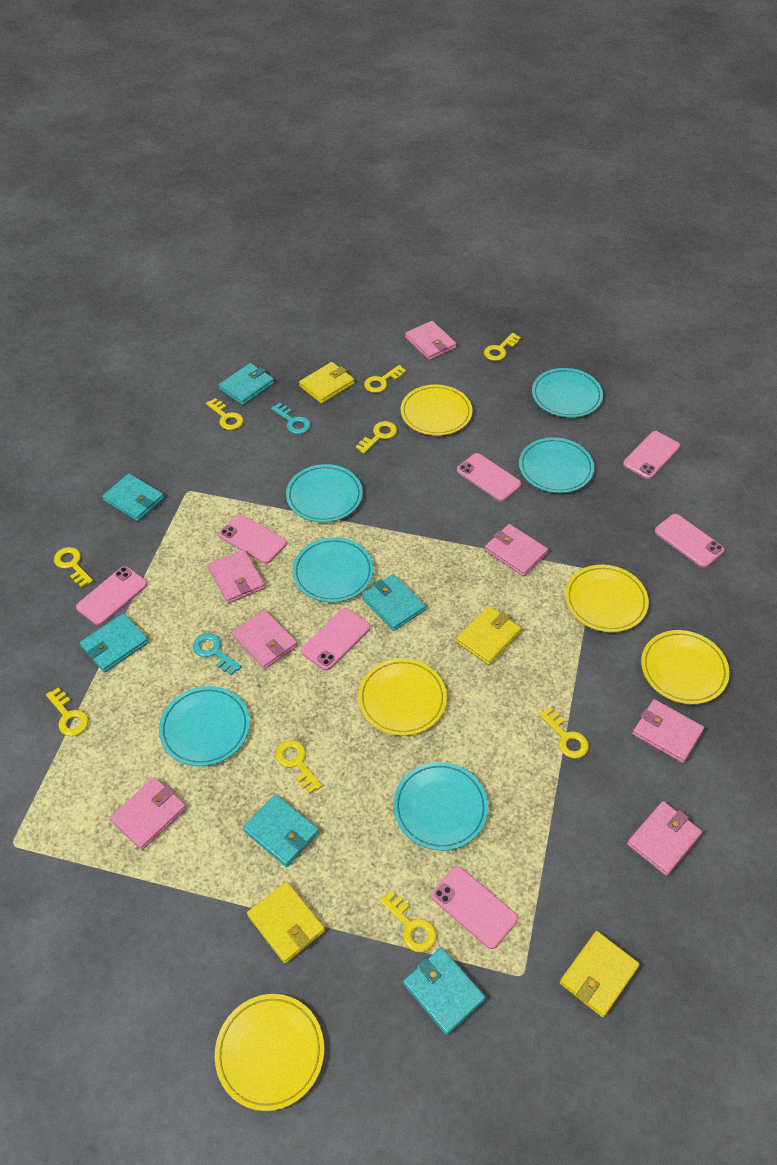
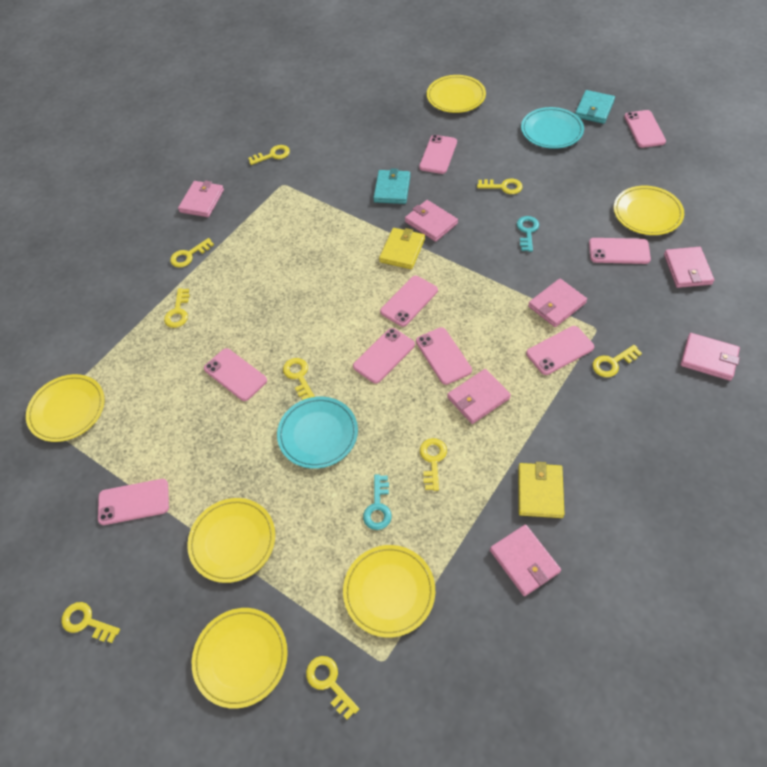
pink phone: [76,566,147,625] [219,514,287,564] [301,608,370,671] [431,866,518,949] [457,453,522,501] [623,431,680,479] [655,514,725,568] = 7 -> [98,479,169,525] [204,348,267,401] [353,328,415,384] [380,276,438,327] [416,327,472,385] [419,135,457,174] [526,326,594,375] [589,238,651,264] [624,110,666,148] = 9
turquoise plate: [159,686,250,766] [286,464,363,523] [292,537,374,603] [393,762,488,851] [519,437,594,493] [532,368,603,418] = 6 -> [277,397,358,469] [521,107,584,149] = 2
turquoise wallet: [80,613,149,672] [102,474,164,521] [219,363,274,405] [243,794,319,867] [362,574,426,631] [403,947,486,1035] = 6 -> [373,168,410,204] [575,90,615,124] = 2
yellow plate: [215,994,324,1111] [358,658,447,736] [401,385,472,436] [565,565,649,632] [641,630,730,704] = 5 -> [26,374,105,442] [187,498,275,583] [192,608,288,709] [343,545,435,638] [427,75,486,113] [614,186,684,235] = 6
yellow wallet: [247,882,325,964] [299,362,354,404] [456,606,521,665] [560,931,640,1018] = 4 -> [379,228,425,269] [518,462,564,518] = 2

